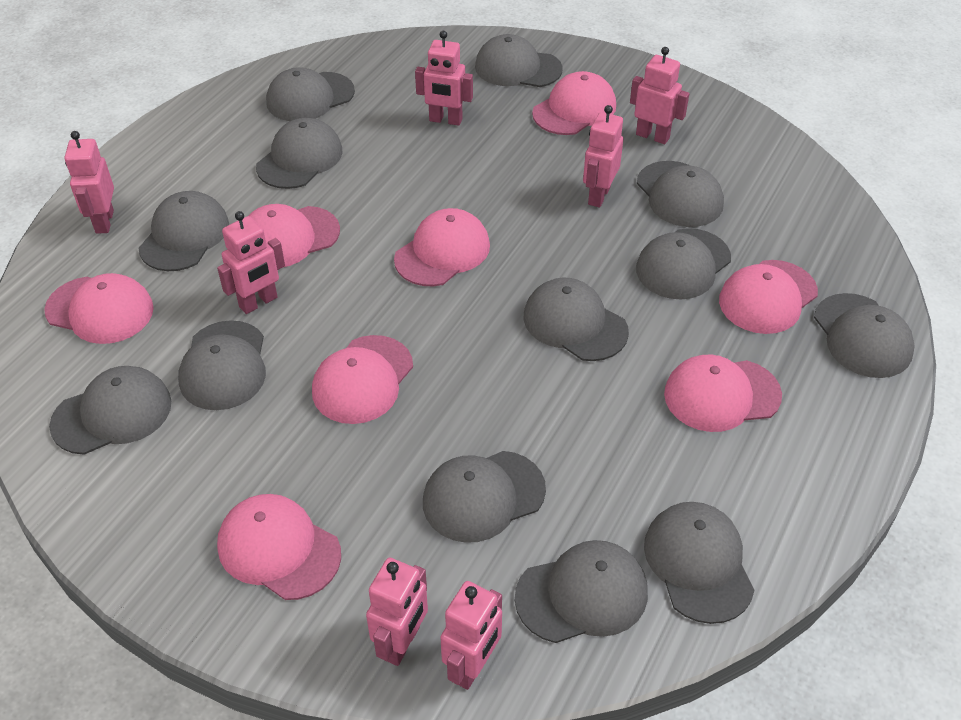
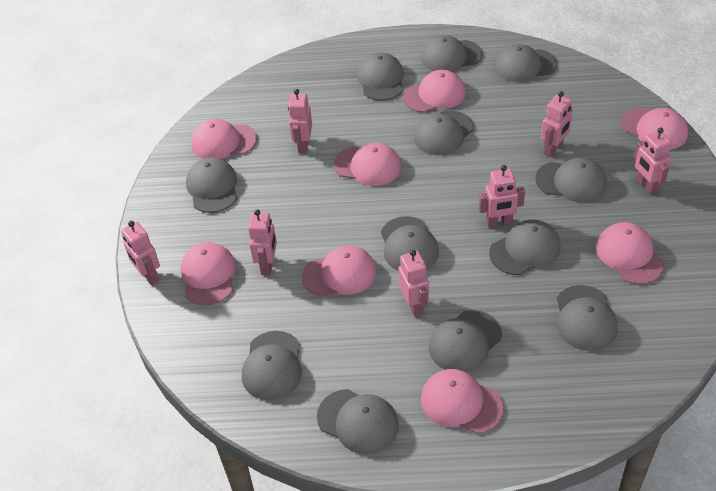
grey cap: [49,366,171,455] [139,191,229,271] [178,320,266,410] [256,118,343,189] [266,67,355,121] [423,451,546,543] [475,34,563,87] [515,540,648,643] [524,278,629,361] [636,228,731,300] [637,161,724,227] [644,502,754,624] [814,293,915,378] = 13 -> [186,157,237,213] [242,331,302,400] [317,389,399,454] [357,52,404,101] [381,216,439,271] [414,111,474,155] [421,35,483,72] [429,310,502,372] [489,219,561,275] [494,44,557,82] [535,158,607,202] [557,285,618,351] = 12

